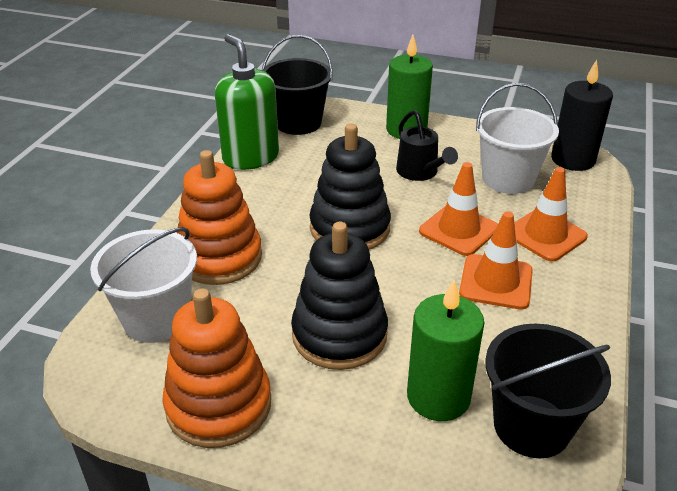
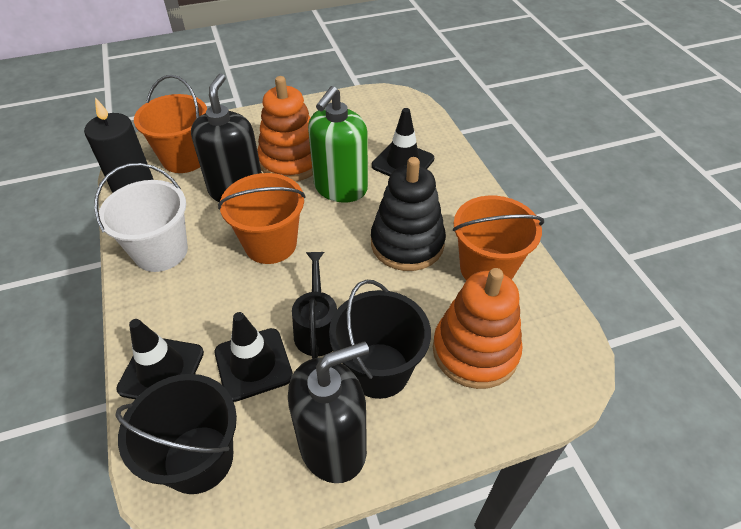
black soap dispenser: none = 0 -> [191,74,262,202] [288,341,369,483] = 2
black stacking toy: [291,222,388,370] [309,123,391,250] = 2 -> [371,157,446,271] = 1
black traffic cone: none = 0 -> [116,319,204,399] [215,312,293,402] [372,108,434,176] = 3
green candle: [386,35,433,139] [407,280,484,421] = 2 -> none = 0
orange bucket: none = 0 -> [134,75,207,173] [218,173,305,264] [453,196,544,280] = 3
orange traffic cone: [419,162,498,256] [459,211,533,310] [514,167,588,262] = 3 -> none = 0
white bucket: [90,227,197,343] [476,83,559,194] = 2 -> [94,163,188,272] = 1

